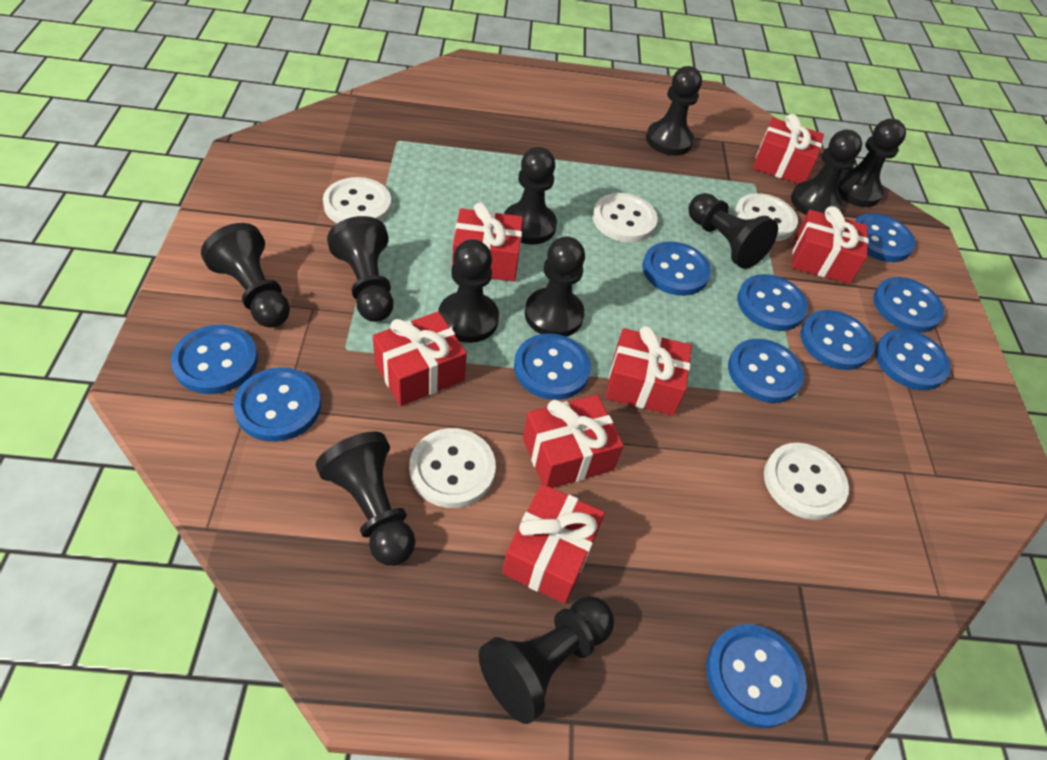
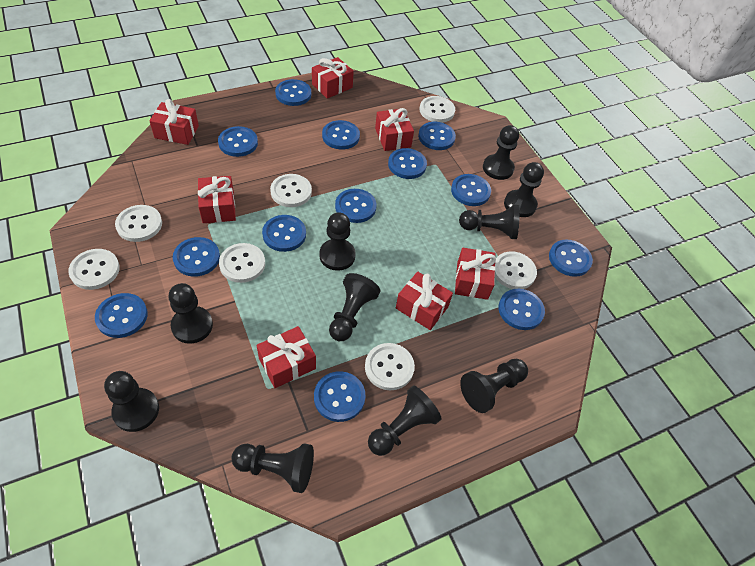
black pawn: [201,223,290,328] [316,432,416,566] [327,216,394,322] [438,239,499,343] [479,596,614,724] [504,147,557,245] [525,237,585,337] [646,66,702,156] [688,193,778,269] [791,130,862,215] [838,119,906,207] = 11 -> [104,371,159,432] [168,283,213,344] [232,443,314,493] [319,212,356,271] [329,273,380,341] [368,386,442,456] [459,204,520,239] [460,359,528,413] [483,125,519,180] [504,162,544,217] = 10
blue button: [171,325,258,394] [233,367,321,442] [514,333,591,400] [642,241,711,296] [706,624,807,728] [728,339,804,403] [737,274,808,331] [801,310,874,370] [855,213,916,262] [873,277,945,332] [875,329,951,390] = 11 -> [95,293,148,338] [173,237,220,277] [218,126,258,157] [262,215,306,252] [275,79,311,106] [314,371,366,422] [322,120,360,150] [335,189,377,223] [388,148,427,179] [418,122,456,150] [451,174,491,206] [498,289,545,330] [549,240,593,277] = 13
white button: [323,177,391,223] [409,428,496,508] [593,193,658,242] [734,193,798,241] [764,443,849,520] = 5 -> [68,249,120,290] [115,205,162,242] [219,243,265,283] [270,174,312,207] [365,343,415,390] [420,96,455,123] [495,251,537,289] = 7

